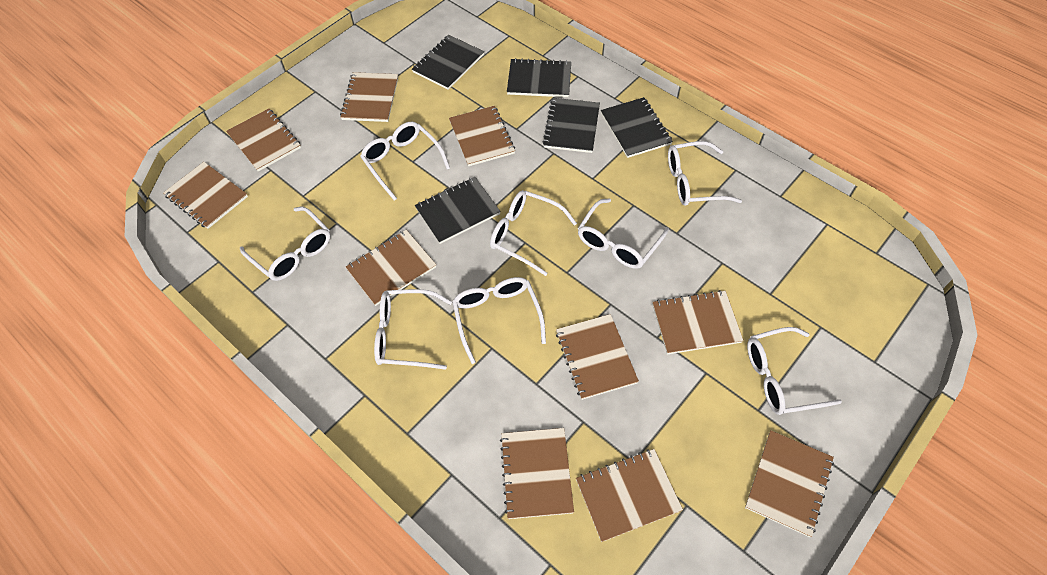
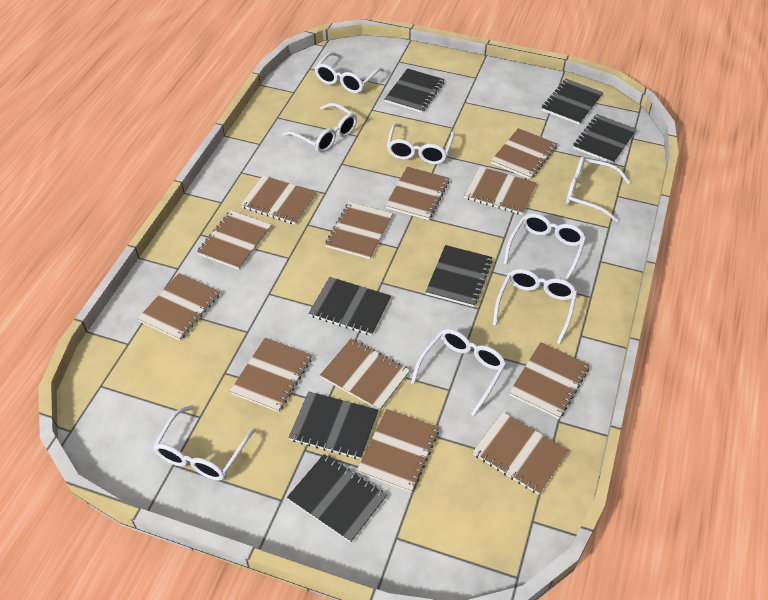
black notebook: [412,35,484,90] [415,177,501,244] [507,58,571,97] [543,98,600,153] [601,97,673,158] = 5 -> [287,454,387,543] [289,391,379,459] [309,277,391,336] [385,68,445,113] [426,245,492,307] [542,79,604,125] [573,114,637,164] = 7
brown notebook: [163,162,248,229] [226,108,301,172] [340,72,398,122] [346,230,436,306] [449,106,515,166] [500,428,574,519] [556,314,639,400] [576,449,683,542] [652,290,743,354] [745,430,834,537] = 10 -> [137,273,220,340] [197,210,271,270] [230,337,312,412] [240,175,317,225] [320,339,410,411] [325,202,393,259] [357,409,439,493] [385,166,450,220] [464,167,537,215] [473,412,569,495] [491,128,557,179] [509,342,590,419] = 12

